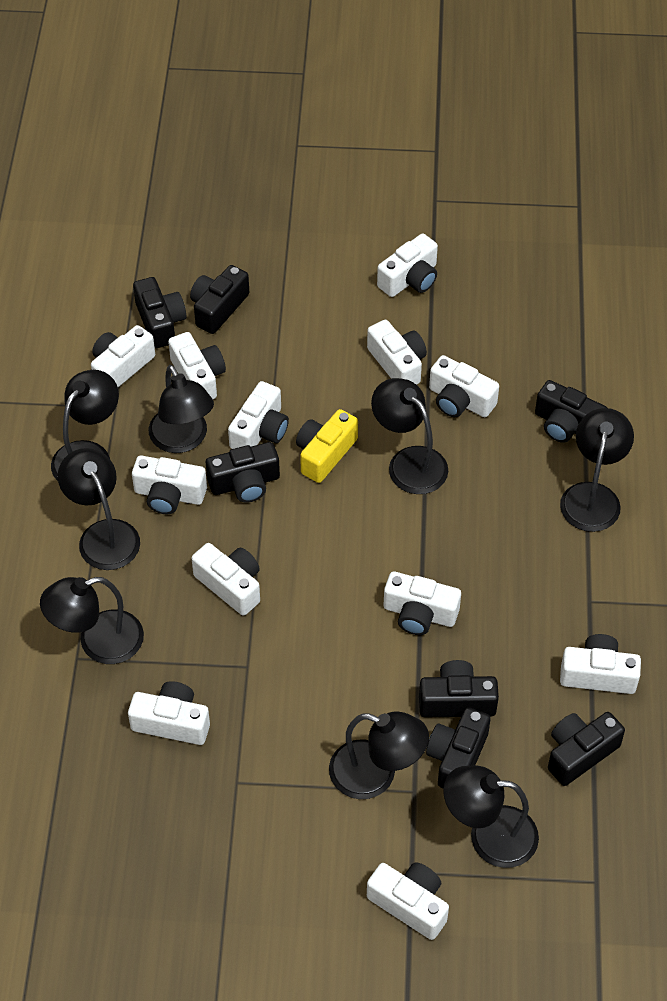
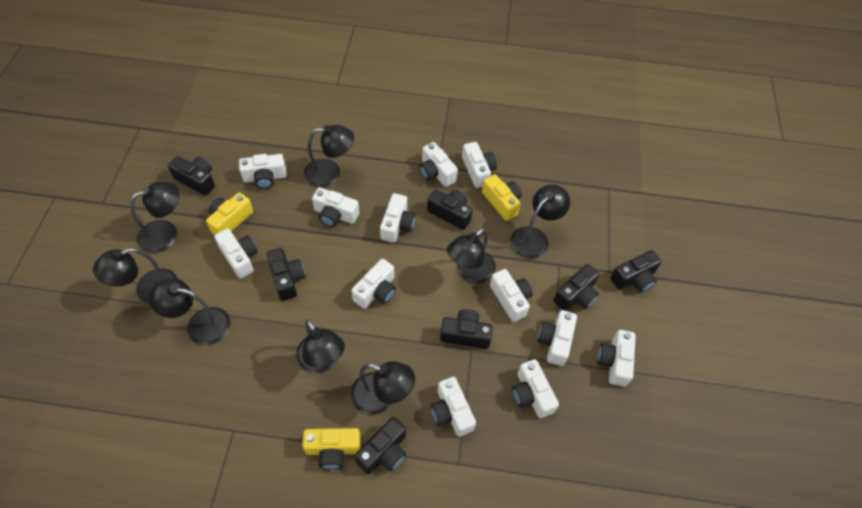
yellow camera: [296,409,358,483] = 1 -> [206,192,253,235] [302,428,361,469] [482,174,522,221] = 3

